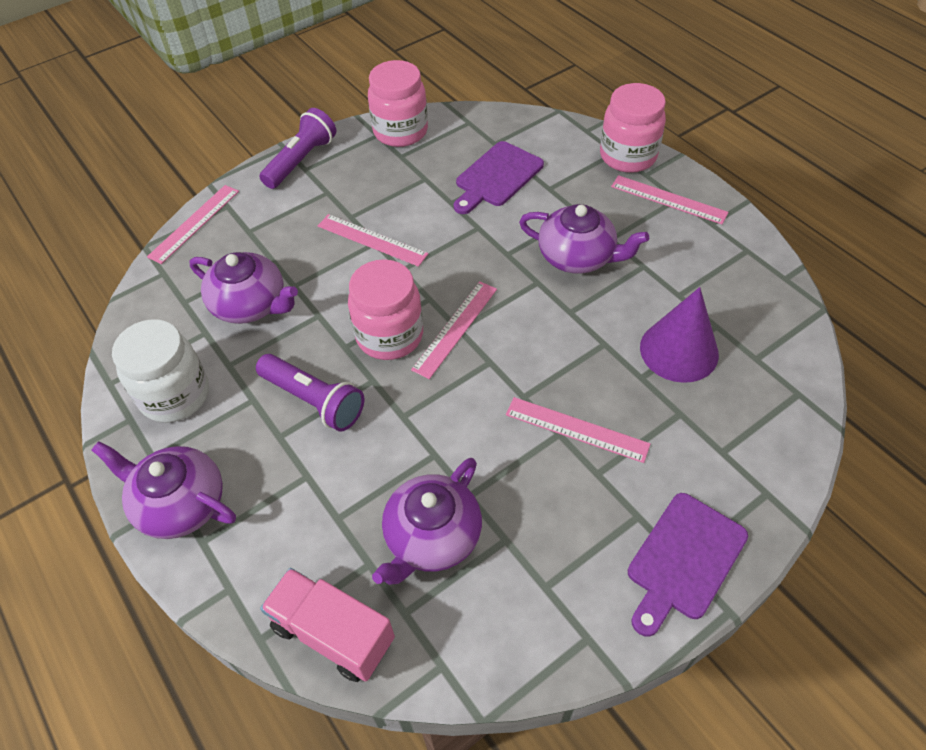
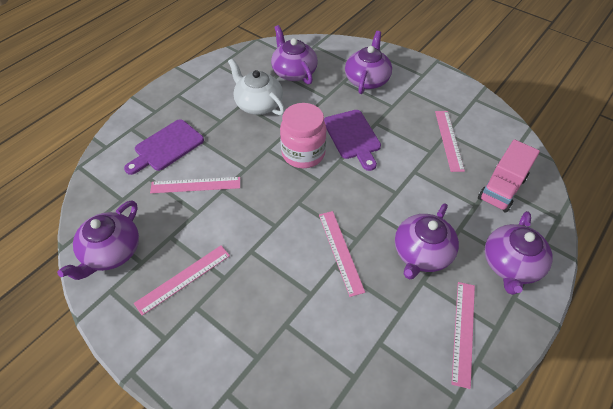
pink jar: [348,259,423,360] [368,60,428,147] [600,83,666,173] = 3 -> [280,103,327,168] = 1
purple cone: [640,287,719,383] = 1 -> none = 0
purple flashlight: [256,354,364,432] [259,108,336,189] = 2 -> none = 0
purple teapot: [92,441,236,539] [190,252,298,324] [372,458,482,585] [519,204,649,274] = 4 -> [57,200,139,280] [271,25,318,85] [345,31,392,94] [395,203,459,280] [485,211,553,295] = 5
white jar: [112,319,209,423] = 1 -> none = 0
white teapot: none = 0 -> [228,58,285,115] = 1

